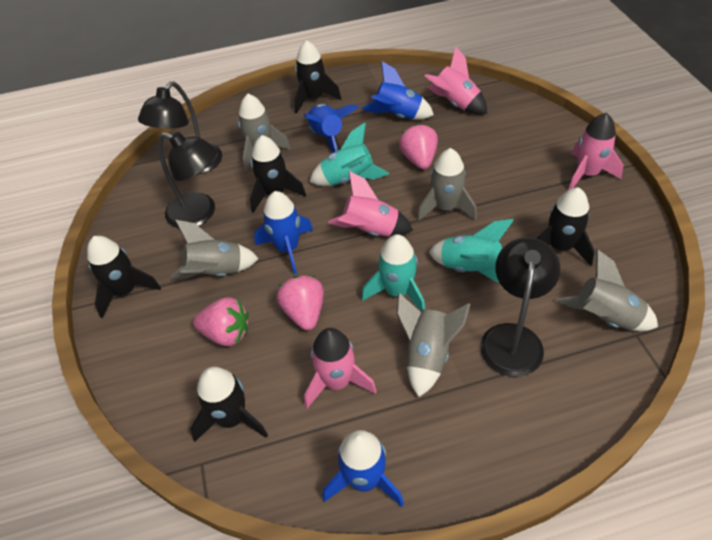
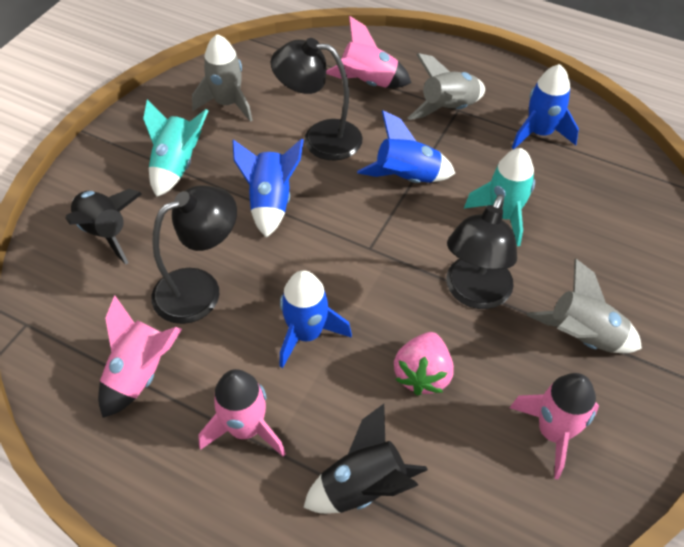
black rocket: [87,236,161,318] [190,367,268,442] [250,135,306,213] [294,40,341,113] [536,187,595,266] = 5 -> [65,189,142,265] [303,404,428,514] = 2
grey rocket: [170,220,259,279] [238,94,291,171] [397,293,471,397] [417,148,477,221] [555,249,658,331] = 5 -> [192,34,253,122] [408,53,485,120] [527,259,642,353] = 3
pink strawberry: [193,297,248,346] [277,275,324,330] [399,124,438,169] = 3 -> [394,332,454,396] = 1
turquoise rocket: [309,123,389,186] [362,234,425,311] [429,219,514,282] = 3 -> [143,99,209,197] [464,148,535,246] = 2

